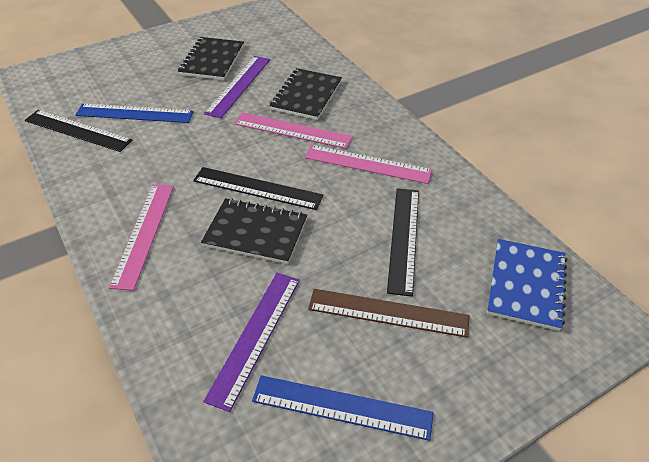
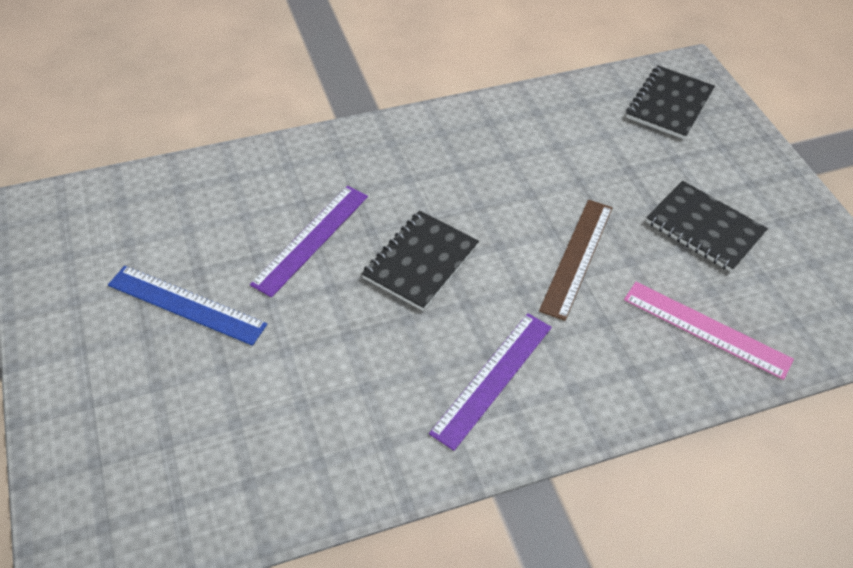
black ruler: [25,110,132,152] [193,167,324,210] [387,188,419,296] = 3 -> none = 0
blue notebook: [487,239,567,331] = 1 -> none = 0
blue ruler: [75,104,194,123] [252,375,434,441] = 2 -> [108,266,267,346] = 1
pink ruler: [109,184,174,291] [234,112,353,149] [305,145,432,184] = 3 -> [624,282,794,380] = 1

